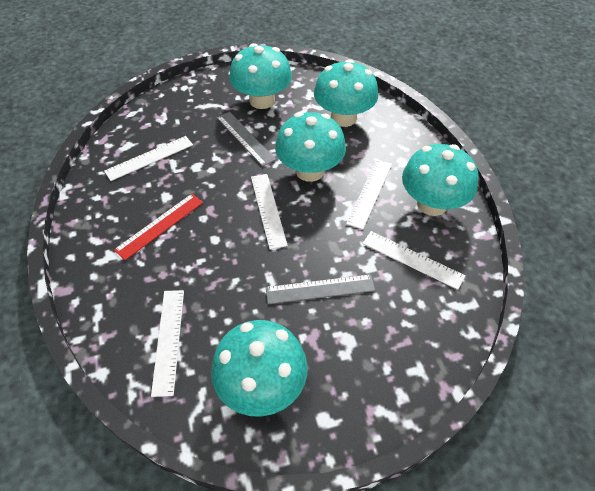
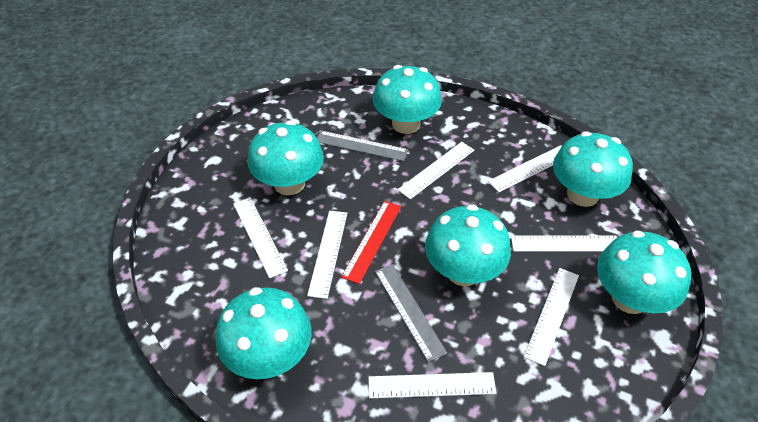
turquoise mushroom: [211,320,308,417] [229,43,292,109] [275,112,346,182] [314,59,378,127] [402,144,479,216] = 5 -> [216,287,312,379] [248,120,324,195] [373,65,442,134] [425,204,511,286] [553,131,633,207] [597,231,691,314] = 6
white ruler: [104,136,193,181] [151,290,184,397] [251,174,288,249] [346,159,392,230] [362,231,465,290] = 5 -> [233,198,288,278] [307,211,347,299] [368,372,497,398] [397,142,474,199] [488,145,562,192] [511,236,617,252] [524,268,579,366] = 7

